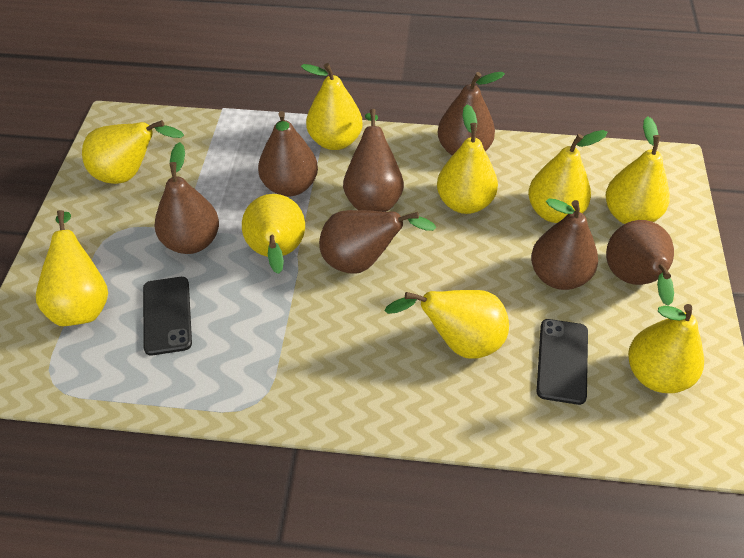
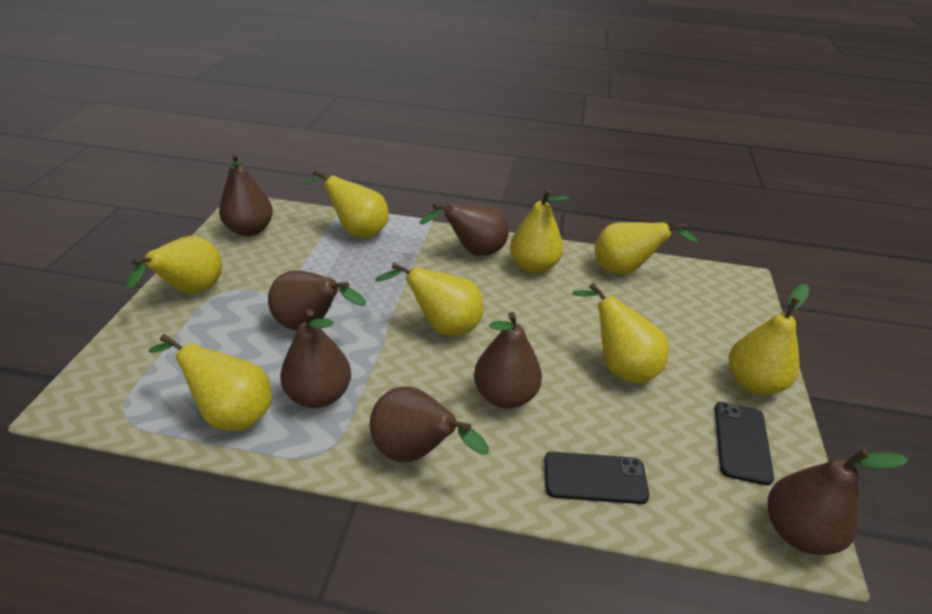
yellow pear: [36,210,108,326] [82,120,184,184] [242,194,305,274] [301,63,363,150] [384,290,509,359] [437,105,498,214] [528,130,607,223] [606,116,670,224] [628,304,704,393] = 9 -> [126,236,222,294] [149,334,272,431] [302,169,389,238] [375,262,484,336] [510,189,569,273] [572,283,669,384] [594,222,698,274] [729,284,809,395] = 8

